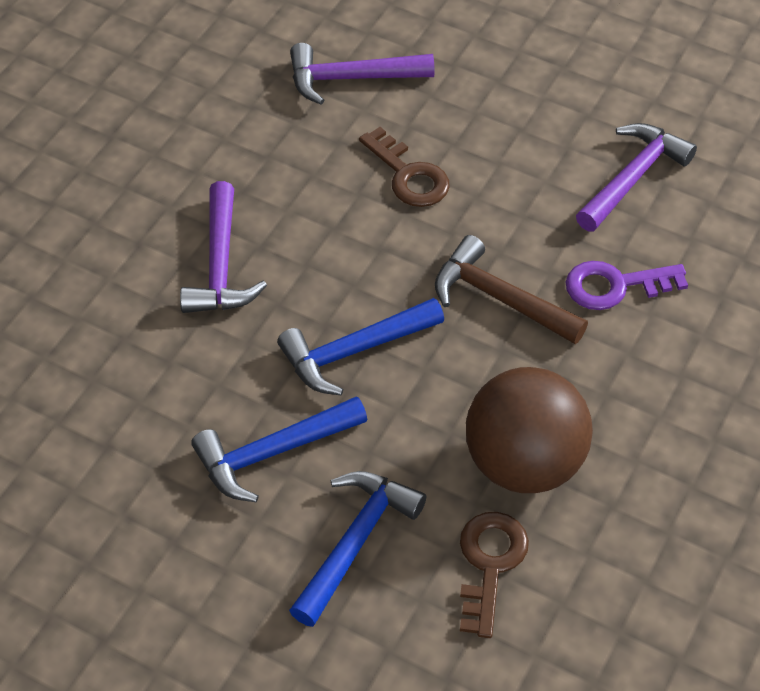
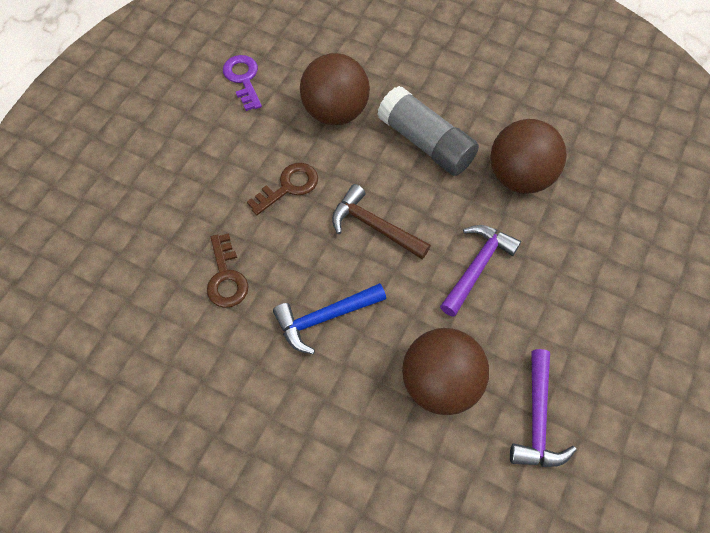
blue hammer: [191,396,367,503] [277,298,444,396] [289,471,427,627] = 3 -> [273,283,386,354] = 1
brown ball: [466,367,593,493] = 1 -> [300,53,370,125] [402,328,489,415] [490,119,567,194] = 3
grey glue stick: none = 0 -> [377,86,479,176] = 1
purple hammer: [180,181,267,313] [290,43,434,105] [576,123,697,232] = 3 -> [440,225,521,317] [510,349,576,467] = 2

